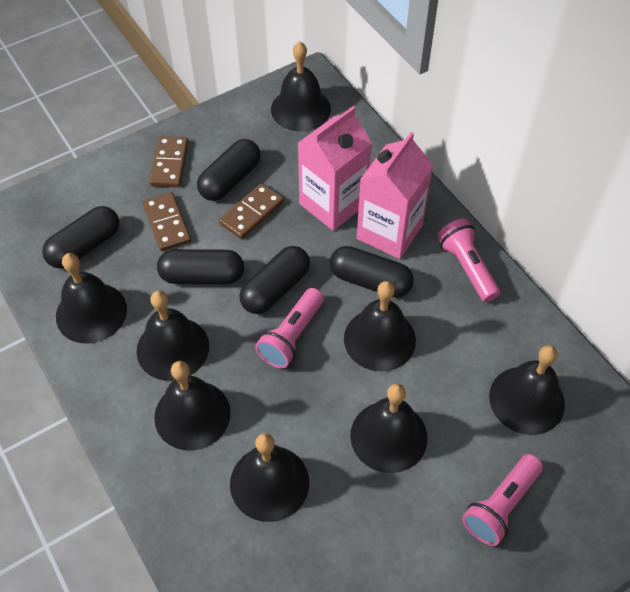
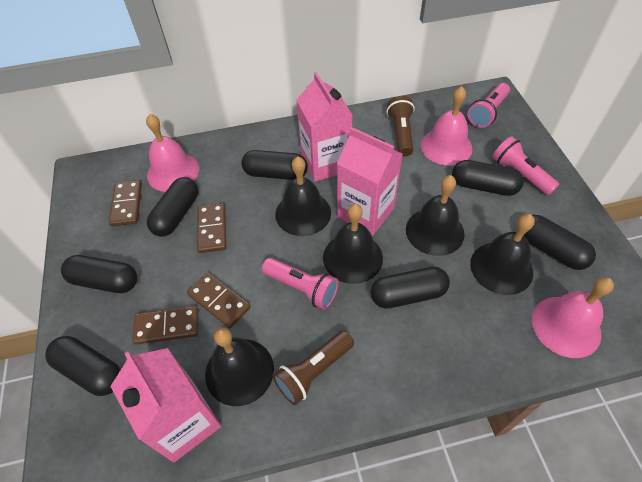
black bell: [56,253,127,344] [137,290,209,381] [154,361,231,451] [230,433,309,522] [271,41,331,131] [344,281,416,372] [350,384,427,473] [489,345,565,435] = 8 -> [205,327,274,406] [275,156,331,236] [323,204,383,284] [406,175,465,256] [470,214,535,295] = 5
black capsule: [42,206,120,268] [157,249,244,284] [197,139,261,201] [240,246,310,314] [330,246,414,298] = 5 -> [45,336,120,396] [61,255,137,293] [147,177,199,237] [241,150,308,180] [371,267,450,309] [452,160,524,196] [524,215,596,270] = 7
brown domino: [143,192,191,251] [149,136,189,187] [219,183,284,239] = 3 -> [109,180,142,226] [132,306,198,345] [187,272,251,328] [197,203,226,253] = 4
brown flashlight: none = 0 -> [273,330,354,405] [387,96,415,157] = 2
pink bell: none = 0 -> [146,114,199,192] [421,86,473,166] [532,277,614,358] = 3
pink carton: [298,106,372,231] [357,132,433,259] = 2 -> [110,348,221,462] [296,72,353,182] [337,127,403,236] = 3

